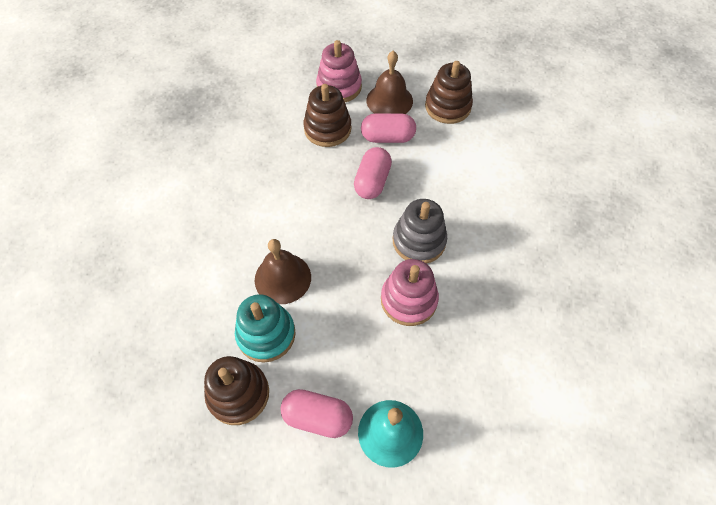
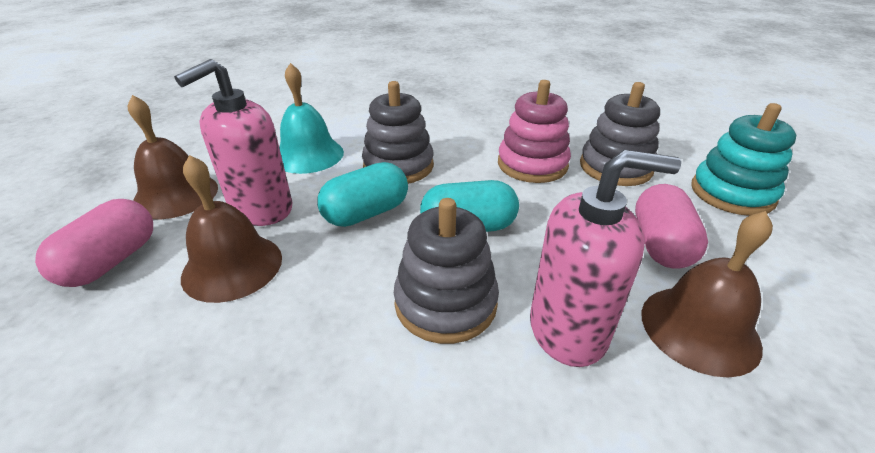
brown bell: [255,239,311,304] [366,51,413,114] = 2 -> [128,95,218,220] [181,155,282,303] [641,211,773,378] = 3
brown stacking toy: [204,356,269,425] [303,84,351,147] [425,61,473,124] = 3 -> none = 0
grey stacking toy: [393,199,447,264] = 1 -> [362,81,434,184] [394,198,499,344] [580,82,660,186] = 3
pink capsule: [280,389,353,438] [354,147,392,199] [361,113,416,143] = 3 -> [35,199,153,287] [635,184,708,268] = 2
pink soap dispenser: none = 0 -> [174,59,292,226] [530,149,681,367] = 2
pink stacking toy: [316,40,362,102] [381,259,439,326] = 2 -> [498,80,571,183] = 1
turquoise capsule: none = 0 -> [317,162,408,227] [420,180,519,232] = 2

